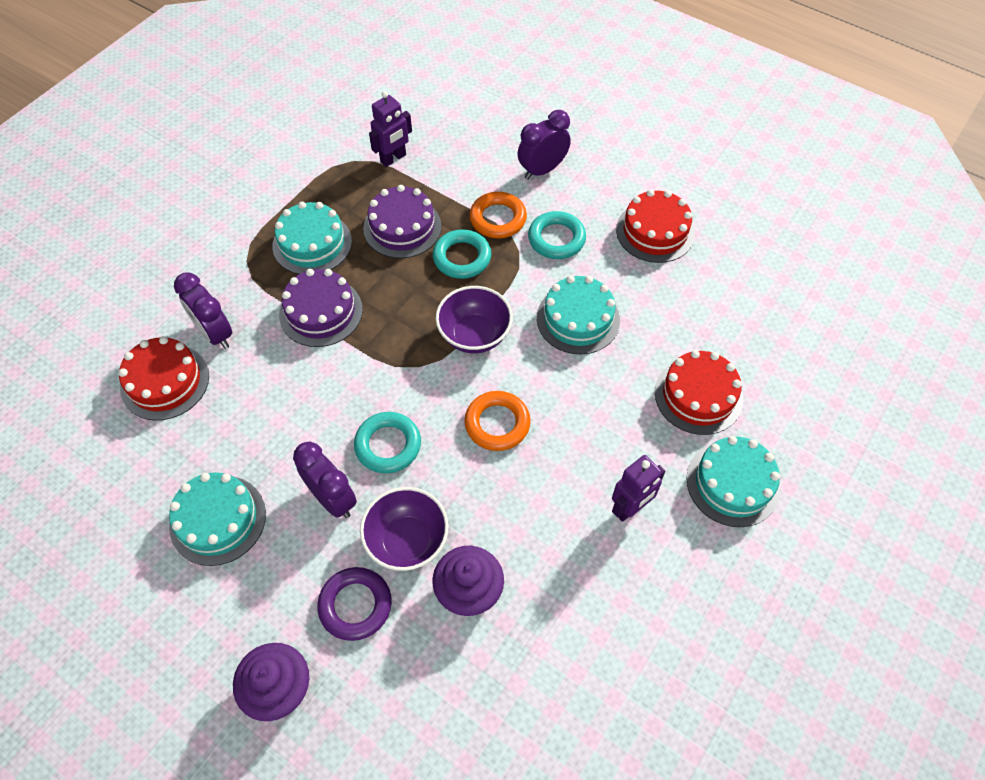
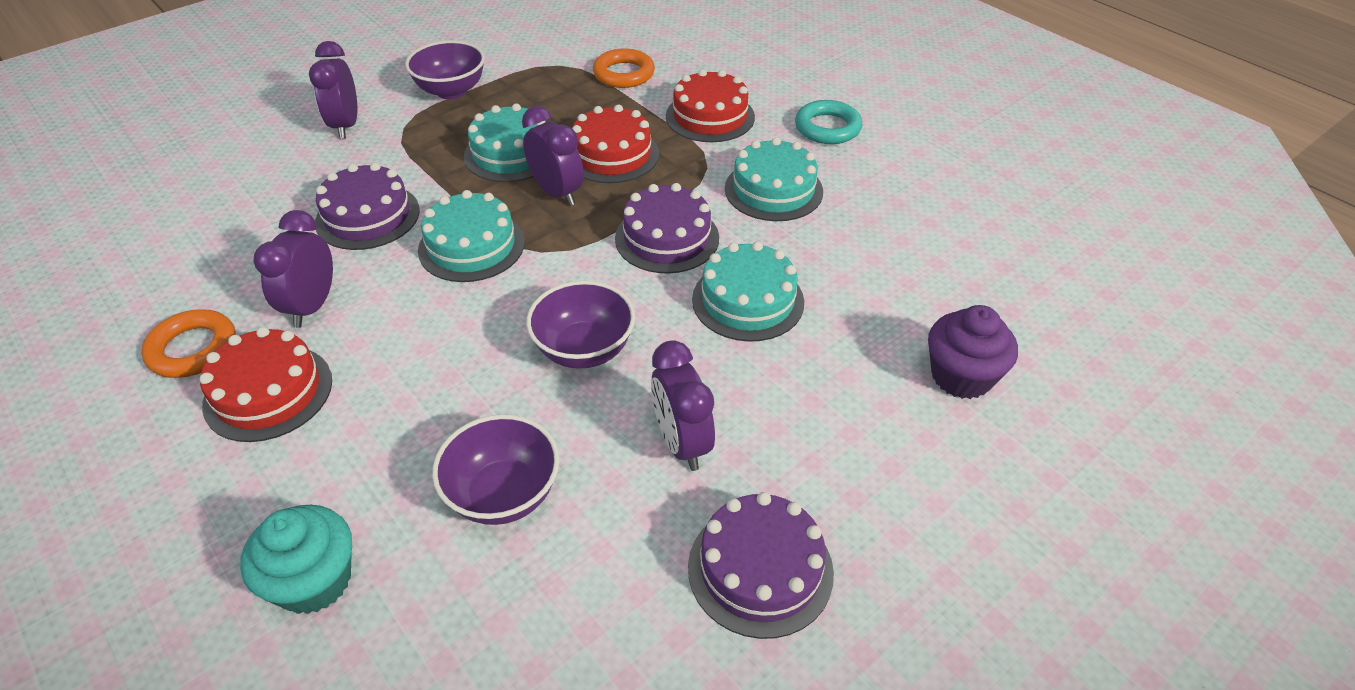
purple bowl: [360,487,449,571] [436,286,513,353] = 2 -> [405,40,485,99] [432,414,559,525] [526,280,635,369] = 3
purple cake: [279,269,363,347] [363,185,442,258] = 2 -> [315,163,420,250] [615,183,719,274] [688,492,834,639] = 3
purple clock: [174,273,232,349] [293,442,357,518] [518,110,571,180] = 3 -> [253,210,333,328] [309,41,357,139] [522,106,584,206] [651,340,715,471] = 4
purple cupcake: [233,643,309,721] [433,546,504,616] = 2 -> [928,305,1018,399] = 1
purple ring: [317,567,392,641] = 1 -> none = 0
purple robot: [369,91,412,167] [612,455,665,522] = 2 -> none = 0
turquoise cupcake: none = 0 -> [240,505,352,614] = 1
turquoise ring: [354,412,421,473] [432,229,491,279] [528,211,586,259] = 3 -> [795,100,862,144] = 1

